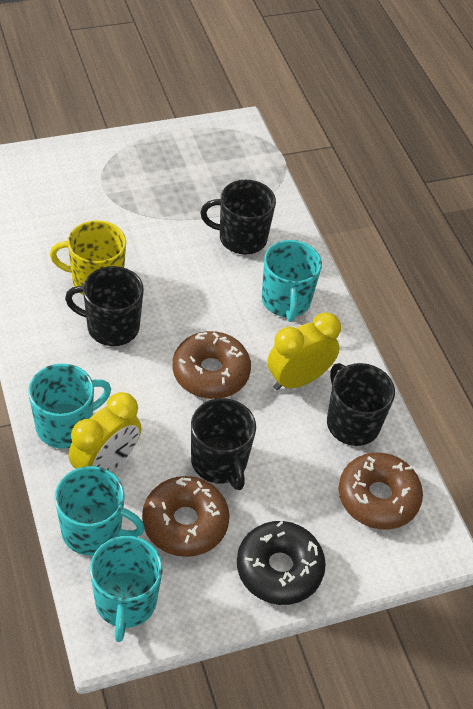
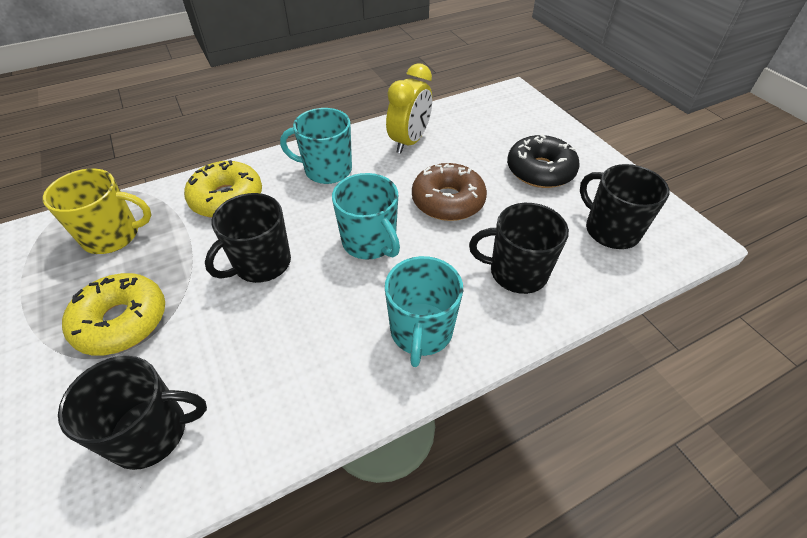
brown donut: [142,476,230,557] [173,331,251,399] [338,453,423,529] = 3 -> [412,163,487,221] = 1
turquoise mug: [28,363,111,449] [55,466,145,555] [90,536,162,642] [262,240,322,322] = 4 -> [280,108,352,184] [332,173,400,260] [385,256,463,367] = 3
yellow clock: [68,392,141,472] [267,312,341,390] = 2 -> [386,63,432,153] = 1
yellow donut: none = 0 -> [62,273,165,356] [184,160,262,218] = 2

